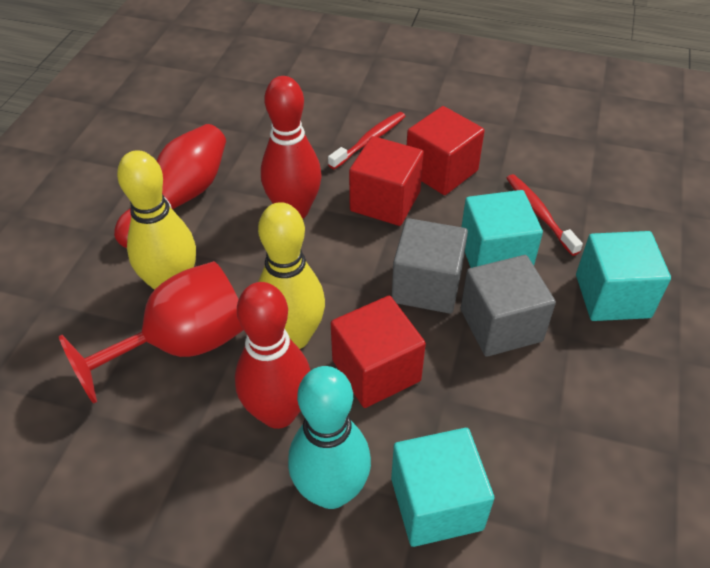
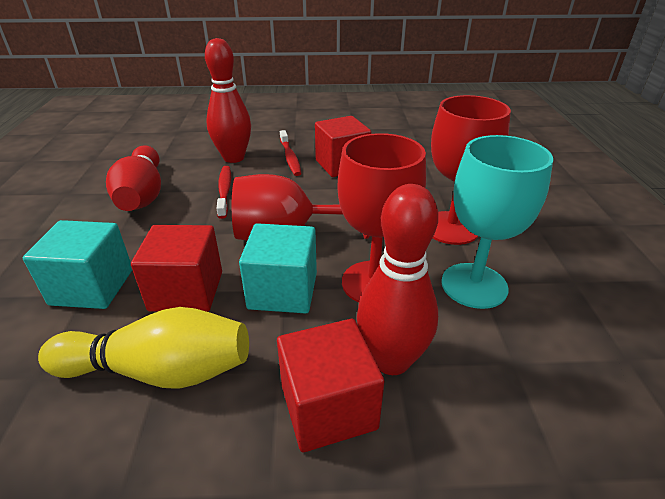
grey cube: [392,218,468,314] [461,255,556,357] = 2 -> none = 0
red goblet: [59,261,243,404] = 1 -> [232,174,369,241] [337,133,426,302] [431,95,511,245] = 3
turquoise bowling pin: [288,366,371,509] = 1 -> none = 0
turquoise cube: [391,428,494,547] [461,190,543,268] [576,231,671,321] = 3 -> [23,220,132,309] [239,223,317,313] = 2
turquoise goblet: none = 0 -> [441,135,553,309] = 1
yellow bowling pin: [117,150,196,290] [258,202,325,349] = 2 -> [38,307,249,389] = 1

